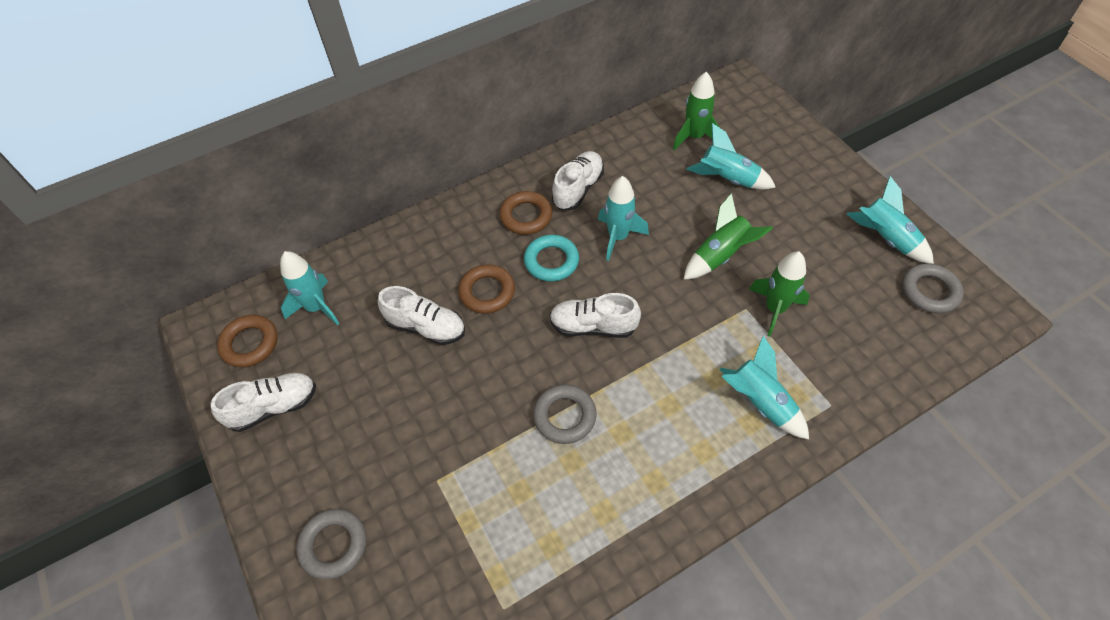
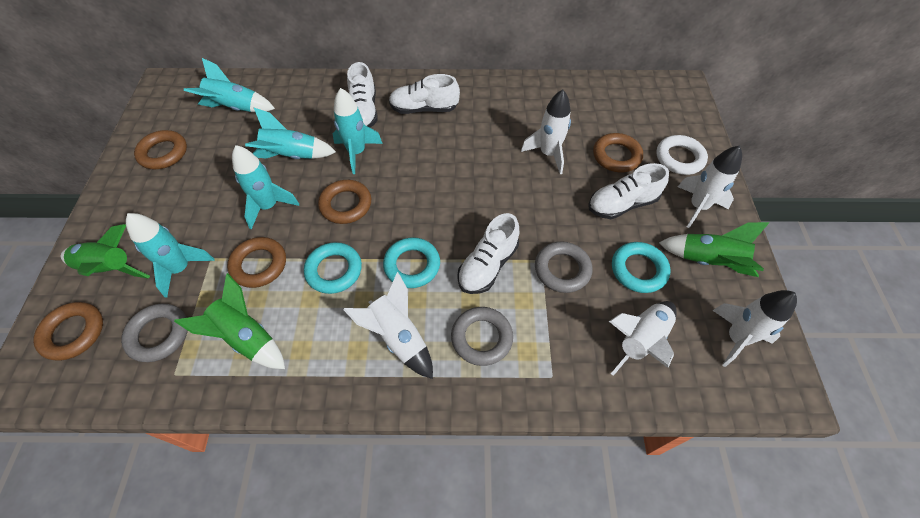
brown ring: [217,315,278,367] [458,264,515,314] [499,191,552,235] = 3 -> [33,302,103,360] [134,130,187,169] [227,237,286,288] [318,180,371,224] [593,133,643,172] = 5
turquoise ring: [524,235,579,282] = 1 -> [304,242,362,294] [383,237,440,288] [612,242,671,293] = 3
white ring: none = 0 -> [656,135,708,175] = 1
white rocket: none = 0 -> [343,272,433,379] [521,90,571,174] [609,301,677,376] [678,145,742,228] [712,290,797,367] = 5

